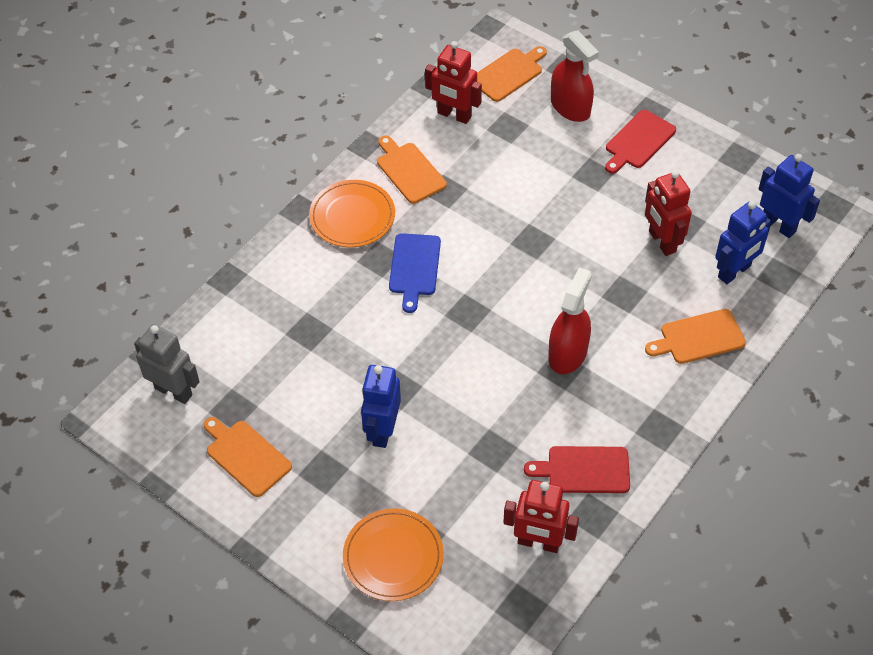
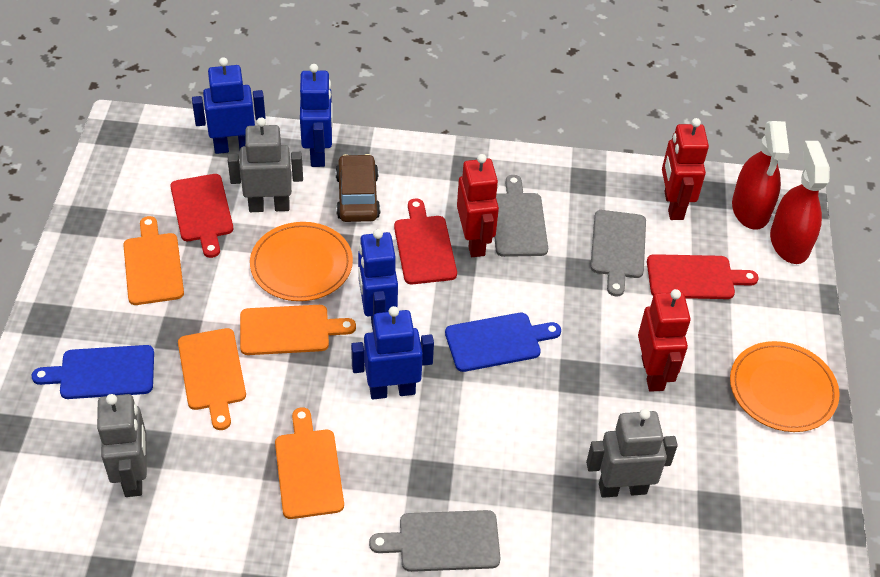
blue cutting board: [389,233,441,313] = 1 -> [32,345,154,399] [445,313,561,372] = 2
blue robot: [361,365,401,448] [715,201,772,284] [759,154,820,238] = 3 -> [192,57,266,154] [300,64,333,167] [351,306,434,399] [358,229,398,330] = 4
brown car: none = 0 -> [336,154,380,222] = 1
grey cutting board: none = 0 -> [369,510,500,572] [494,175,548,257] [591,210,646,296] = 3
grey robot: [134,324,200,404] = 1 -> [97,394,147,497] [228,118,303,212] [586,409,678,498] = 3
red cutting board: [524,446,630,493] [605,110,676,174] = 2 -> [170,174,233,258] [394,199,457,284] [647,254,759,299] = 3

